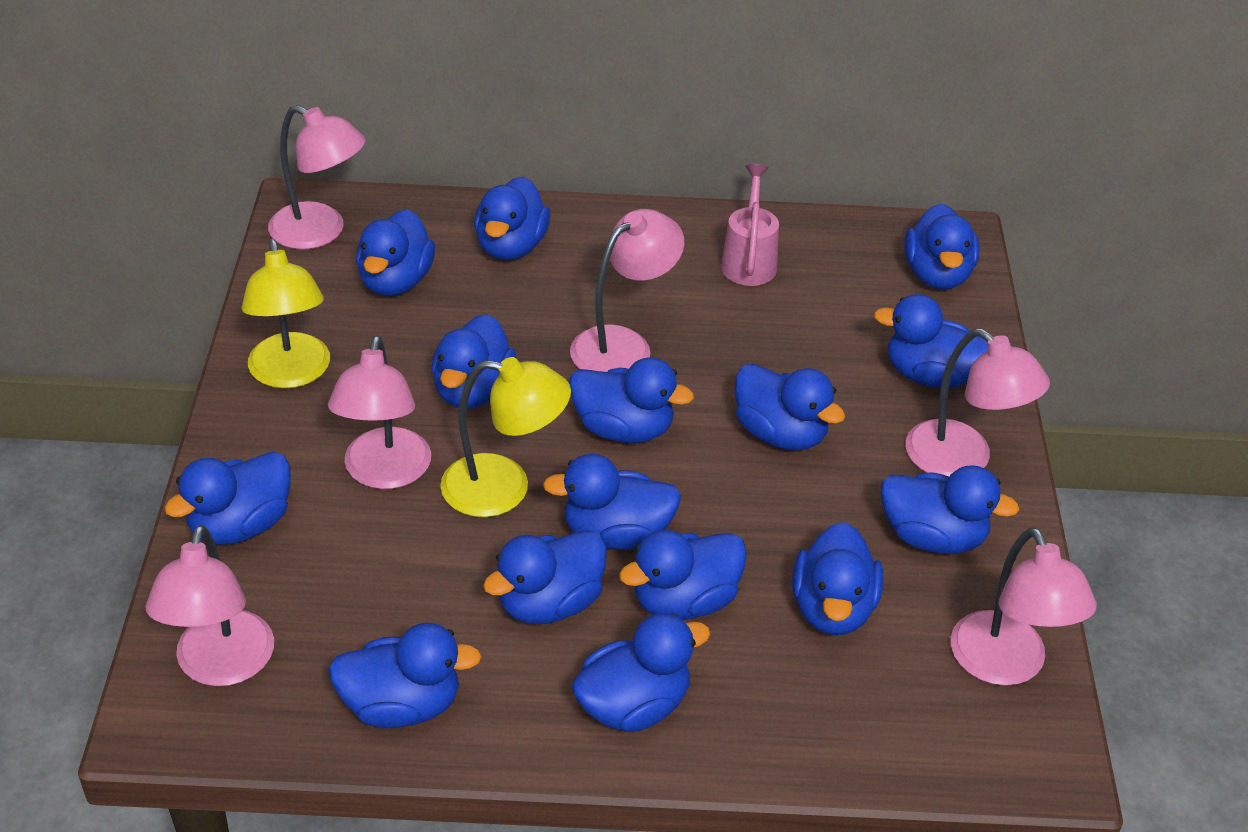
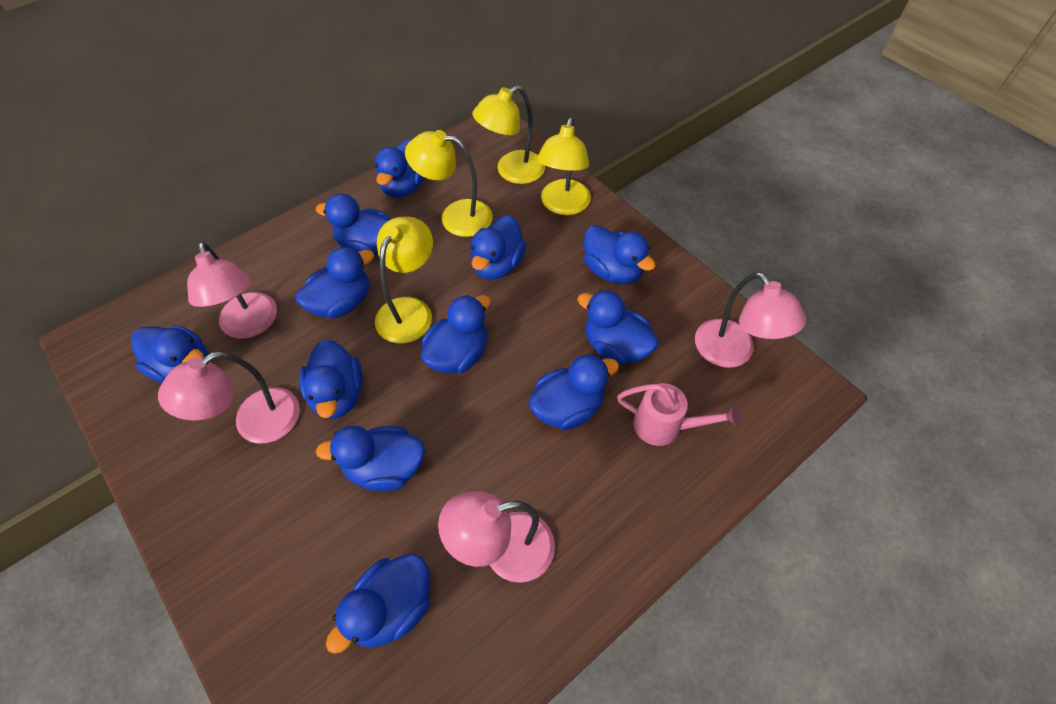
blue duck: [164,451,291,545] [328,623,482,728] [356,209,435,296] [431,314,516,409] [474,176,550,260] [483,530,607,624] [543,454,681,550] [569,357,694,443] [571,613,710,732] [619,530,747,620] [735,364,845,451] [792,522,883,635] [874,294,988,388] [881,465,1019,554] [904,204,979,290] = 15 -> [131,325,208,383] [296,246,374,319] [299,339,363,419] [316,194,391,256] [316,426,425,491] [326,554,430,654] [375,139,425,198] [421,295,491,373] [470,215,526,280] [528,354,619,430] [577,290,659,365] [584,225,656,285] = 12
pink lamp: [145,525,274,686] [268,105,366,250] [328,335,431,489] [570,209,684,372] [905,329,1050,476] [951,527,1097,686] = 6 -> [158,351,300,444] [187,242,277,338] [438,491,555,583] [695,272,806,368] = 4
yellow lamp: [242,239,330,388] [440,357,571,517] = 2 -> [375,217,433,343] [405,130,493,237] [472,85,545,184] [537,117,591,215] = 4

